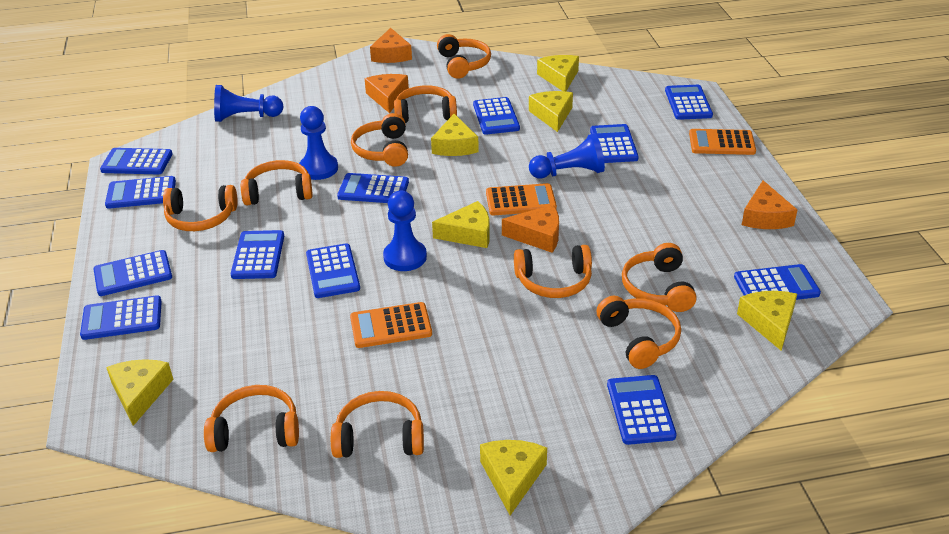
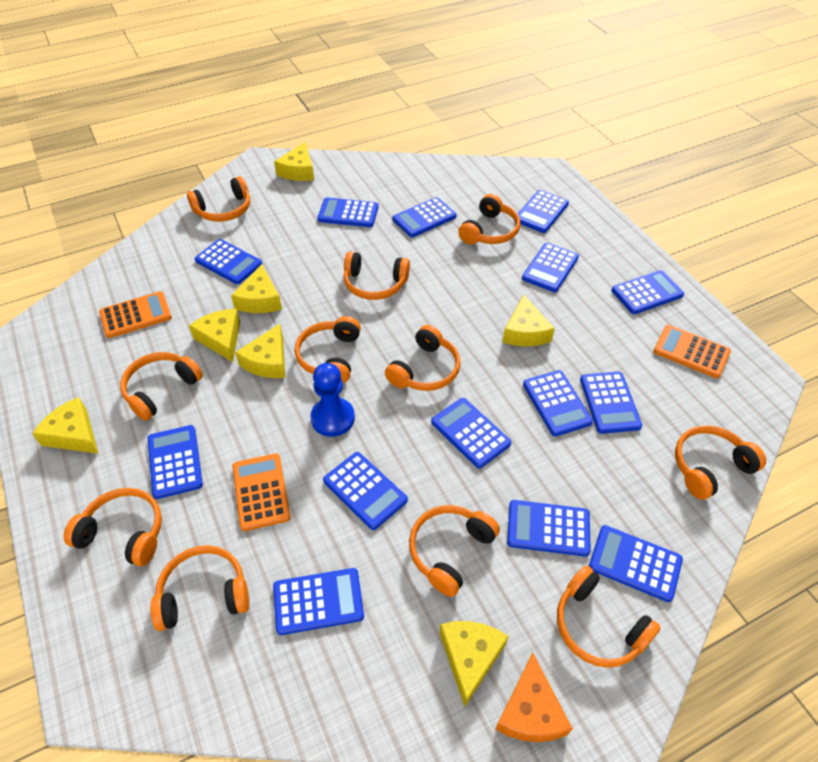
blue calculator: [80,295,162,340] [93,250,172,296] [100,148,173,174] [105,176,176,209] [231,230,284,279] [306,244,360,298] [337,173,409,203] [473,97,520,135] [590,124,639,163] [607,375,677,445] [665,85,713,120] [734,264,821,300] = 12 -> [148,425,203,499] [195,239,262,284] [273,568,364,635] [317,197,379,227] [323,452,408,530] [393,197,456,237] [431,398,511,468] [507,500,591,557] [514,190,569,233] [522,243,579,292] [523,370,593,436] [580,372,642,434] [589,525,683,602] [612,270,684,314] = 14
blue pawn: [214,85,283,122] [299,106,338,180] [383,191,427,271] [529,133,605,179] = 4 -> [311,363,355,437] = 1
orange cheese: [365,74,409,113] [370,28,412,63] [502,205,559,253] [742,180,798,229] = 4 -> [495,653,573,742] = 1
orange headphones: [163,185,237,231] [204,385,299,452] [241,160,313,205] [331,391,424,458] [351,113,408,167] [394,85,457,123] [437,34,491,79] [514,245,592,298] [596,296,681,369] [622,243,697,312] = 10 -> [63,488,162,566] [120,352,203,421] [150,545,249,631] [187,176,250,222] [295,316,361,383] [343,251,410,300] [385,325,461,391] [409,505,500,597] [458,194,520,245] [557,566,661,668] [675,425,766,500] = 11

